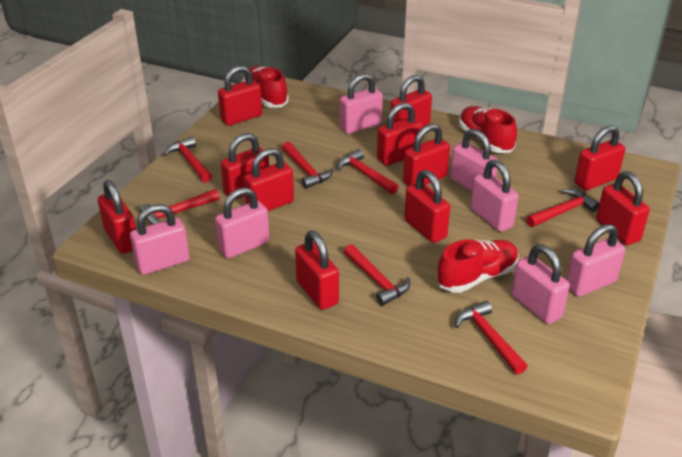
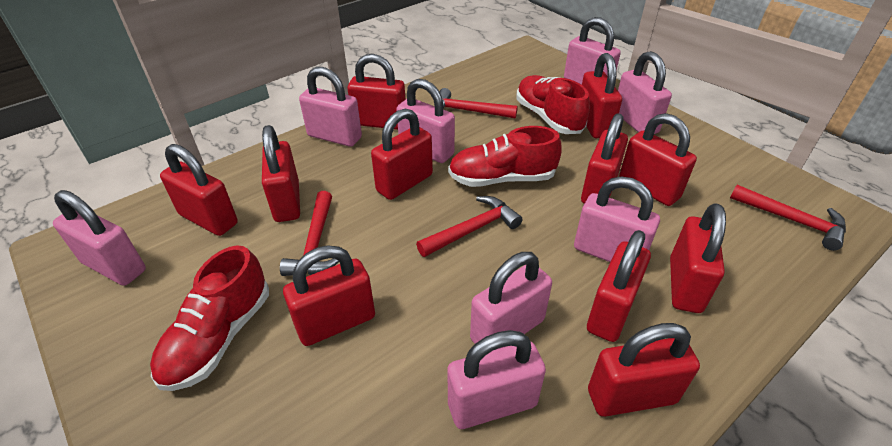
pink padlock: [130,204,189,275] [215,187,270,258] [340,73,383,134] [450,129,498,191] [470,159,519,232] [511,244,570,324] [566,224,625,297] = 7 -> [53,190,146,286] [299,67,362,147] [396,79,455,163] [448,330,546,429] [470,252,552,349] [564,17,621,85] [574,176,660,262] [618,51,672,134] = 8
red hammer: [140,189,220,225] [164,137,212,183] [282,142,333,189] [337,149,399,194] [344,244,410,306] [455,301,527,374] [526,189,600,227] = 7 -> [280,191,339,276] [416,196,522,257] [434,88,518,119] [730,185,846,251] = 4

